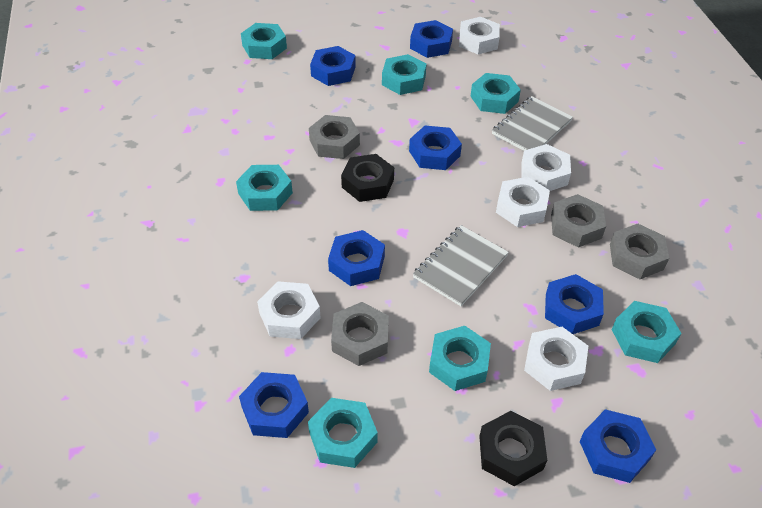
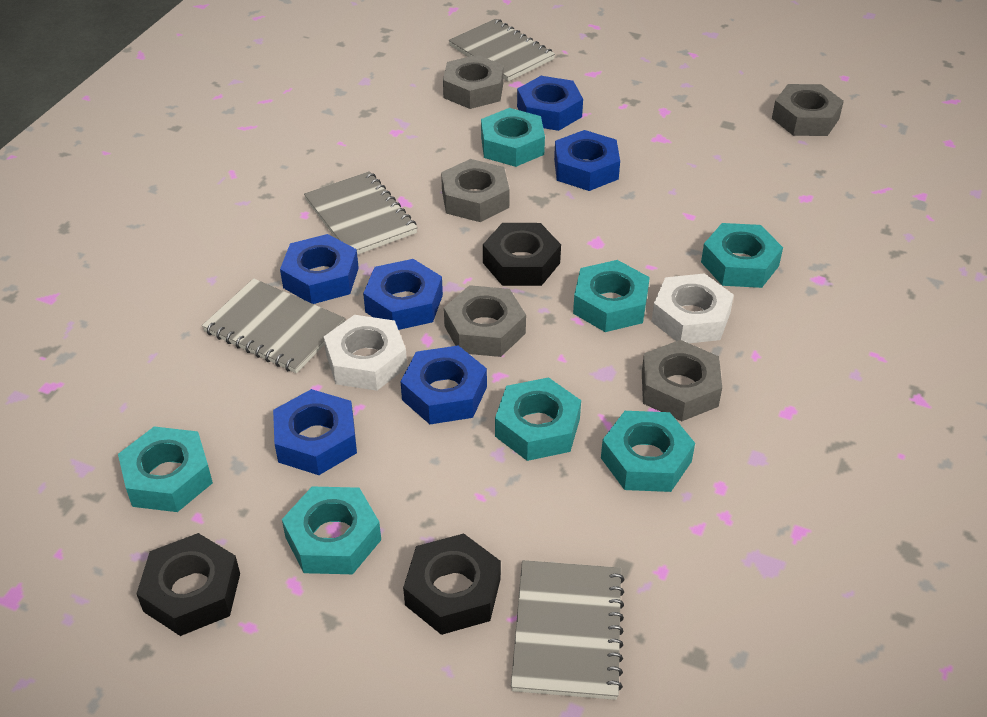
black nut: [341,154,394,202] [479,411,547,486] = 2 -> [137,533,240,636] [403,533,501,635] [483,223,561,286] = 3
blue nut: [239,372,309,438] [310,46,356,86] [328,230,385,286] [409,126,462,170] [410,20,453,58] [545,274,604,334] [579,409,656,483] = 7 -> [273,389,357,475] [280,234,359,304] [363,259,443,330] [400,345,487,424] [517,76,583,131] [554,130,620,191] = 6
grey notebook: [413,225,509,306] [492,96,573,151] = 2 -> [202,278,345,373] [304,171,418,255] [449,19,555,82] [511,560,625,700] = 4
grey nut: [309,115,360,159] [331,302,389,366] [551,194,606,248] [610,223,669,279] = 4 -> [441,159,510,222] [443,55,504,109] [444,285,526,357] [642,340,722,421] [772,84,844,136] = 5
white nut: [257,281,321,339] [459,17,500,54] [496,177,550,227] [521,144,571,191] [524,327,588,391] = 5 -> [324,315,407,391] [651,273,734,343] = 2

